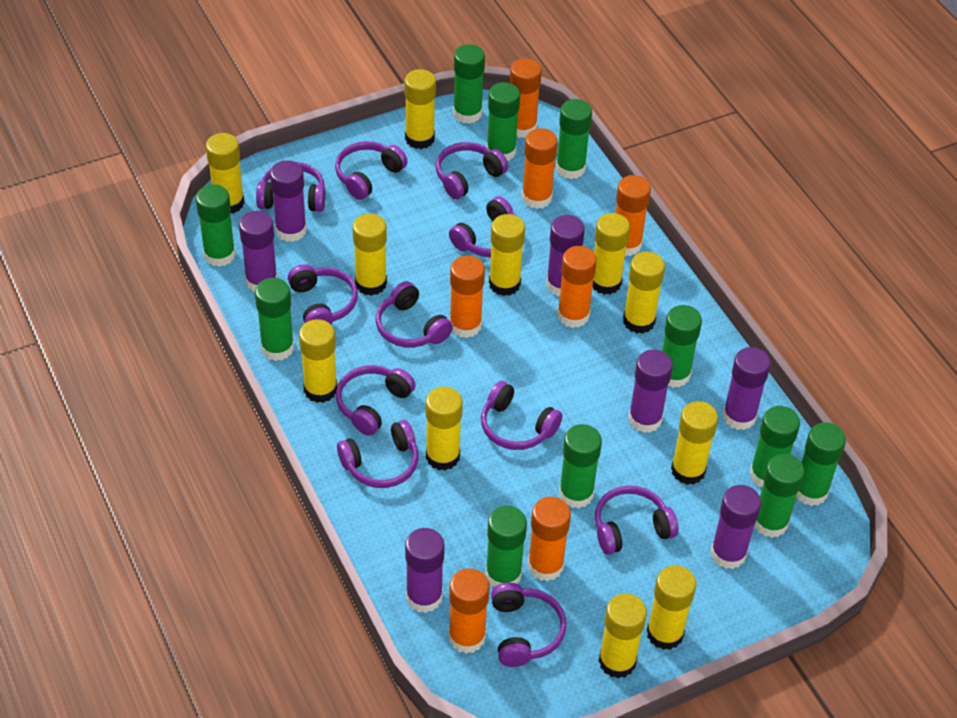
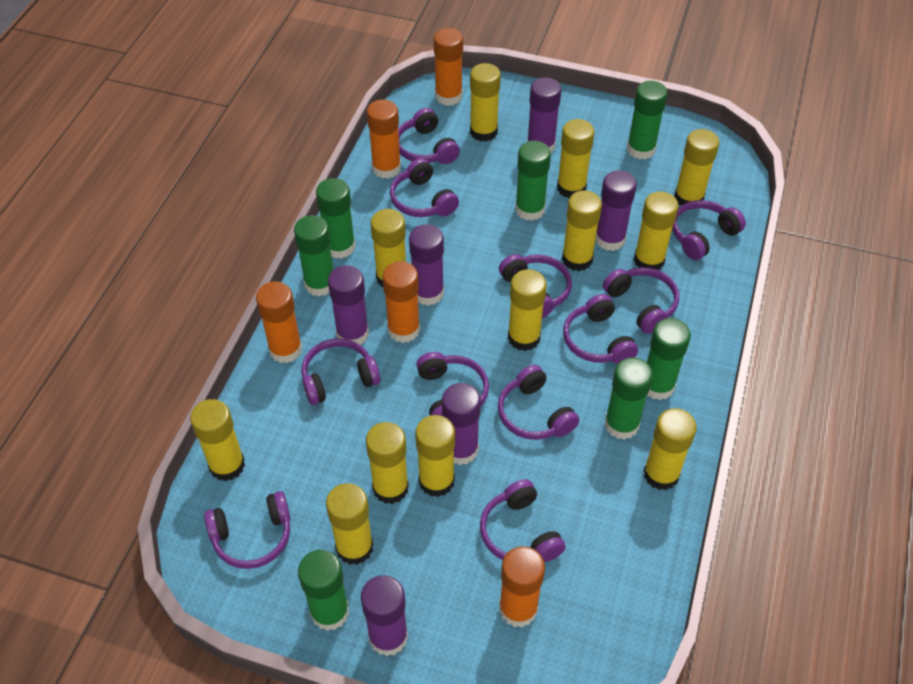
green glue stick: [196,185,236,267] [255,278,294,361] [453,44,485,124] [485,506,527,587] [487,82,520,161] [556,99,592,179] [559,424,602,508] [662,305,702,388] [750,406,800,487] [755,454,805,538] [796,422,846,506] = 11 -> [294,215,333,296] [298,550,349,631] [316,178,356,259] [515,141,551,221] [604,357,653,440] [627,81,668,159] [647,318,691,400] = 7
orange glue stick: [448,568,490,654] [449,255,485,338] [510,59,542,138] [522,128,558,209] [528,497,571,581] [557,246,597,328] [616,175,651,256] = 7 -> [256,282,302,363] [367,99,401,179] [382,261,420,343] [434,28,463,106] [499,546,545,627] = 5
purple glue stick: [239,211,278,291] [270,160,307,242] [405,528,445,613] [546,215,585,296] [628,350,673,433] [711,485,761,569] [723,347,771,430] = 7 -> [328,265,369,345] [361,575,408,656] [409,224,444,306] [442,383,481,465] [527,77,561,153] [595,170,637,251] = 6
yellow glue stick: [206,133,244,213] [299,319,337,403] [353,213,387,296] [404,69,436,149] [425,387,463,471] [489,214,525,296] [592,213,630,295] [599,593,647,679] [623,251,665,334] [647,565,696,650] [671,401,718,485] = 11 -> [190,399,245,481] [326,483,373,565] [366,422,409,504] [371,209,406,287] [415,415,455,497] [470,63,501,142] [508,269,547,351] [557,119,595,198] [562,190,602,271] [634,191,679,270] [644,408,697,490] [674,129,719,209] = 12

